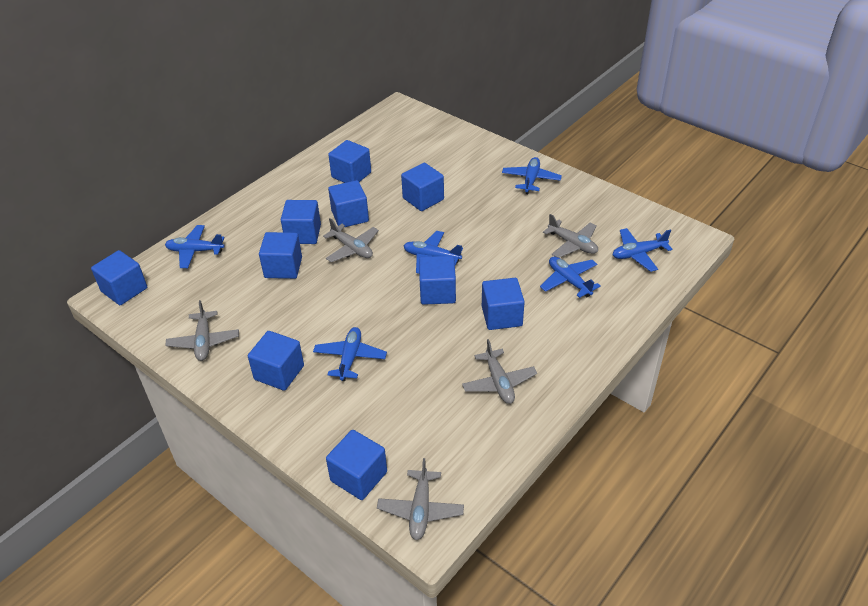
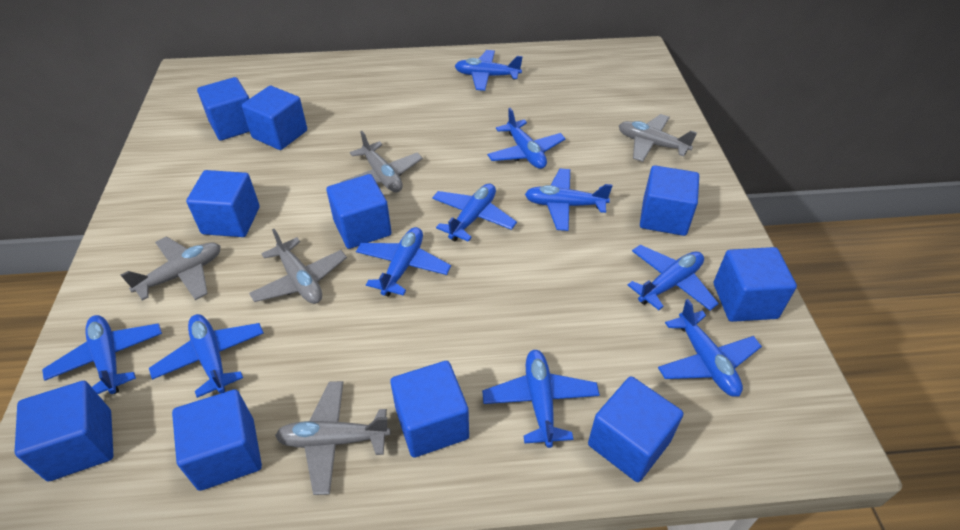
blue plane: [165,225,225,268] [313,327,387,381] [404,231,463,274] [502,157,562,194] [540,257,601,298] [613,228,672,272] = 6 -> [42,315,162,394] [149,314,264,398] [356,227,451,297] [432,183,517,242] [455,50,523,91] [482,350,600,448] [487,108,566,169] [525,169,612,231] [628,245,719,311] [658,299,762,397] = 10

